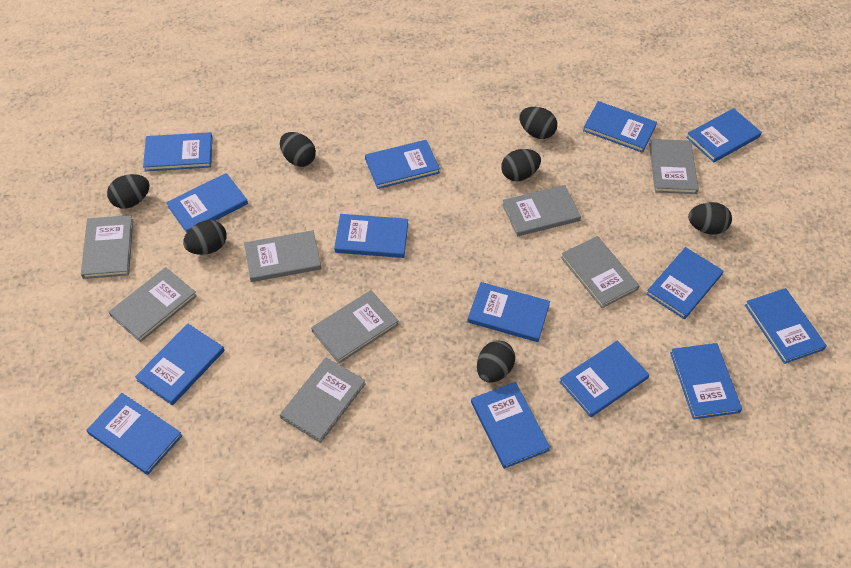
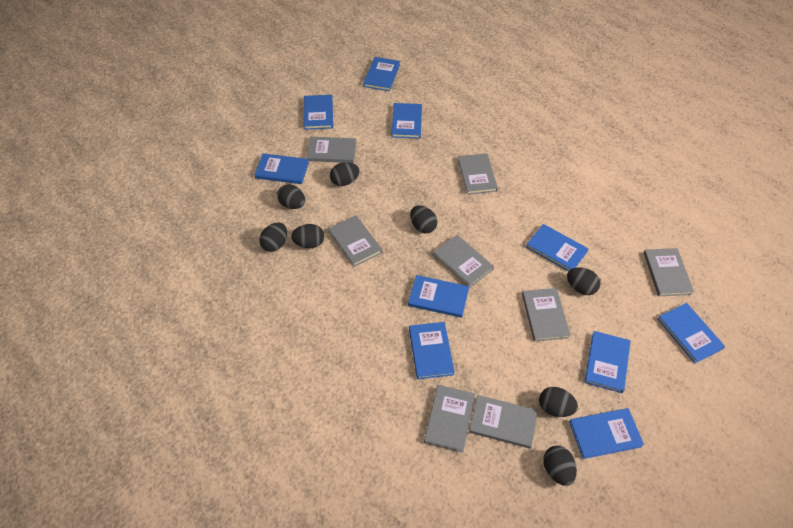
black egg: [107,174,150,209] [183,220,226,255] [280,132,316,167] [477,341,515,383] [501,149,541,181] [519,107,557,139] [688,202,732,235] = 7 -> [259,223,287,252] [277,184,305,209] [291,224,324,248] [330,162,360,186] [410,205,437,233] [539,387,578,417] [543,446,577,486] [567,267,600,295] = 8
blue book: [87,393,182,475] [135,324,224,406] [143,132,212,171] [166,173,248,233] [334,214,408,258] [365,140,440,189] [467,282,550,342] [471,382,550,469] [559,341,649,417] [583,101,657,153] [646,247,724,319] [670,343,742,419] [686,108,762,162] [745,288,827,364] = 14 -> [254,153,309,184] [304,95,333,130] [363,57,400,91] [391,103,422,139] [408,275,469,318] [409,322,455,379] [526,224,588,271] [569,408,644,459] [584,331,631,393] [658,303,725,363] = 10

